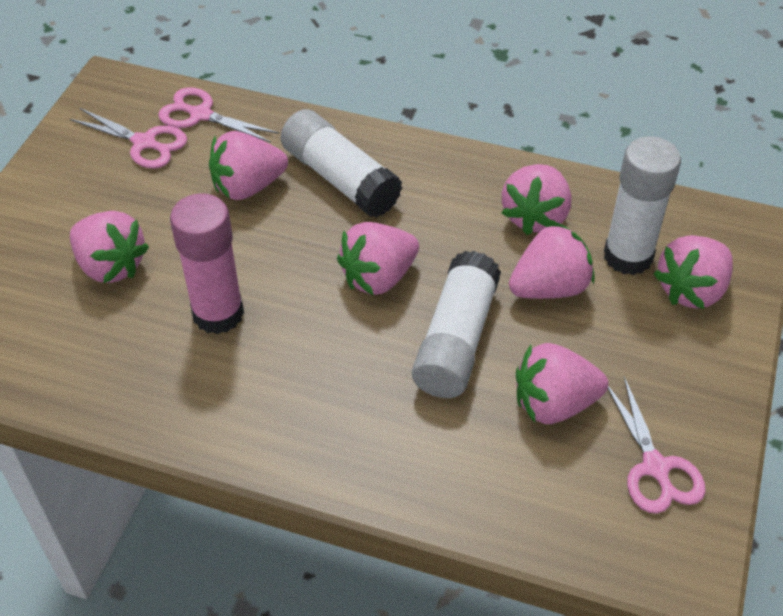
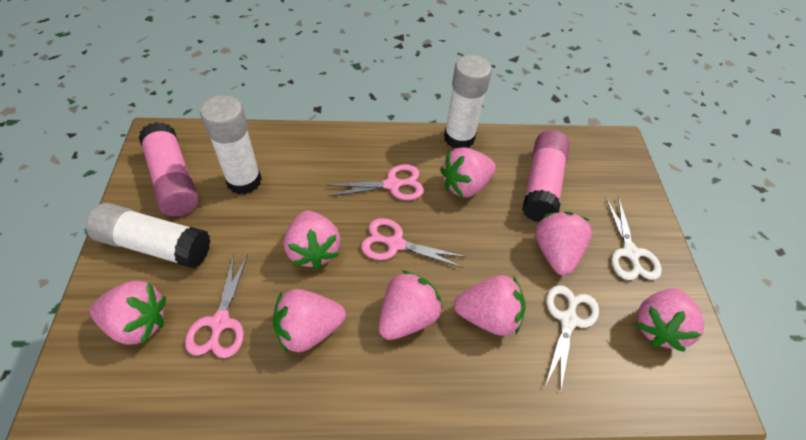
pink glue stick: [170,193,244,334] = 1 -> [139,122,199,216] [522,130,570,222] = 2
pink strawberry: [70,211,149,283] [209,131,288,200] [337,222,419,295] [502,164,572,235] [509,223,595,299] [516,343,608,424] [654,235,733,309] = 7 -> [90,281,166,345] [273,289,346,353] [284,211,341,269] [379,270,443,340] [440,147,496,198] [454,275,525,336] [535,212,592,276] [636,288,704,352] = 8
white scissors: none = 0 -> [545,285,599,394] [605,196,662,280] = 2

